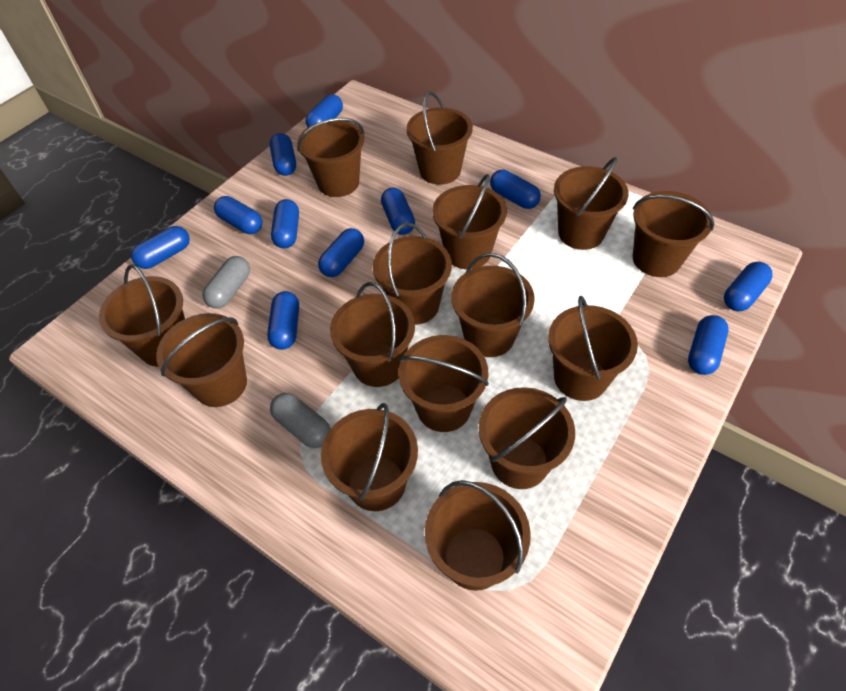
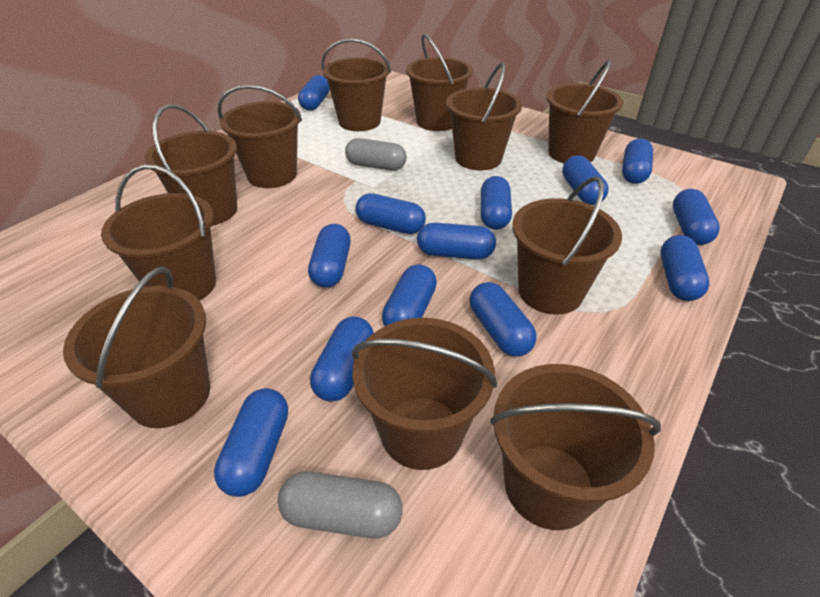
blue capsule: [131,226,190,269] [214,196,262,234] [267,291,299,350] [270,133,296,176] [271,199,299,248] [306,94,343,128] [318,228,364,277] [381,188,415,235] [490,170,541,209] [688,315,729,375] [724,262,773,311] = 11 -> [214,388,288,497] [298,75,330,111] [308,224,351,288] [310,317,373,402] [355,193,426,234] [382,264,437,326] [417,223,496,260] [470,282,537,357] [481,176,512,230] [562,155,609,205] [622,138,653,184] [660,235,710,301] [673,189,720,245] = 13
brown bucket: [99,264,185,367] [156,313,247,407] [297,117,364,197] [321,403,418,511] [330,282,415,387] [373,223,452,325] [399,335,489,432] [406,91,473,185] [425,480,531,591] [432,174,507,269] [451,253,535,357] [479,387,575,489] [548,296,638,401] [554,157,629,250] [633,191,715,277] = 15 -> [63,267,210,428] [101,164,216,301] [145,104,237,226] [218,85,302,188] [321,38,391,131] [352,318,497,470] [406,34,473,131] [446,62,522,170] [490,364,661,530] [512,176,622,315] [546,60,623,163] = 11

